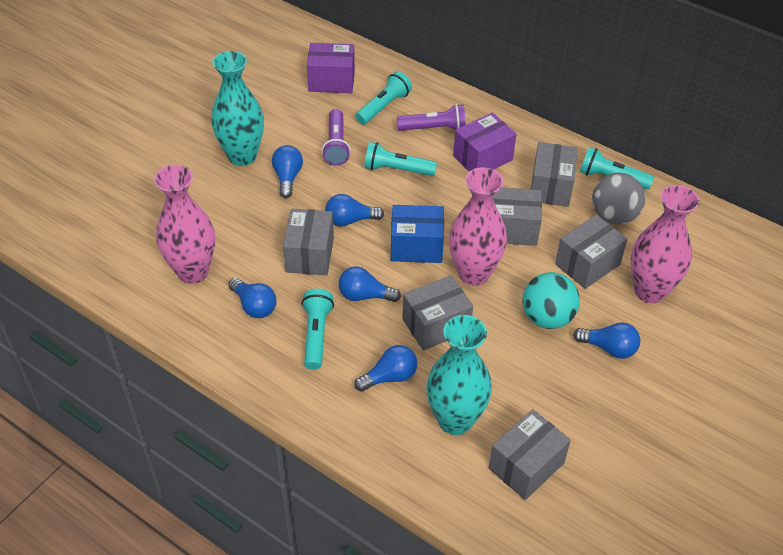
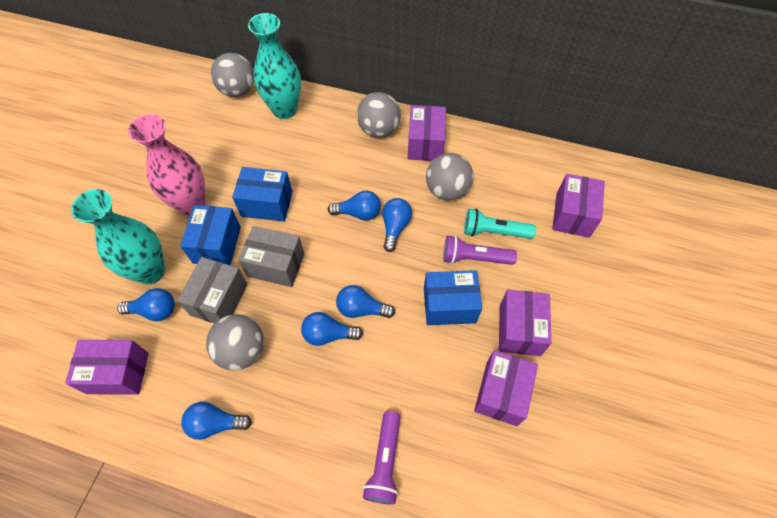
blue box: [391,205,444,263] = 1 -> [180,205,241,265] [232,167,292,221] [424,270,482,325] = 3
grey ball: [592,173,645,225] = 1 -> [206,314,264,371] [211,53,254,97] [357,92,401,138] [426,153,473,201] = 4
grey box: [283,209,334,275] [402,275,473,351] [489,409,571,500] [493,187,542,246] [531,142,578,207] [555,215,627,289] = 6 -> [177,257,248,323] [238,226,304,287] = 2
pink vase: [154,165,215,284] [449,167,507,286] [630,185,700,303] = 3 -> [128,114,205,216] = 1
purple box: [307,43,355,93] [453,113,517,172] = 2 -> [65,340,149,395] [408,105,446,161] [474,350,538,426] [499,290,551,356] [552,174,605,238] = 5
turquoise ball: [522,272,580,329] = 1 -> none = 0
turquoise flashlight: [301,289,334,370] [356,71,412,125] [364,142,437,176] [580,147,654,190] = 4 -> [464,209,536,239] = 1

